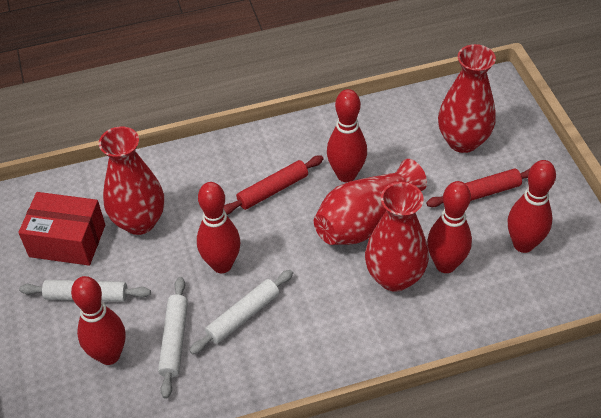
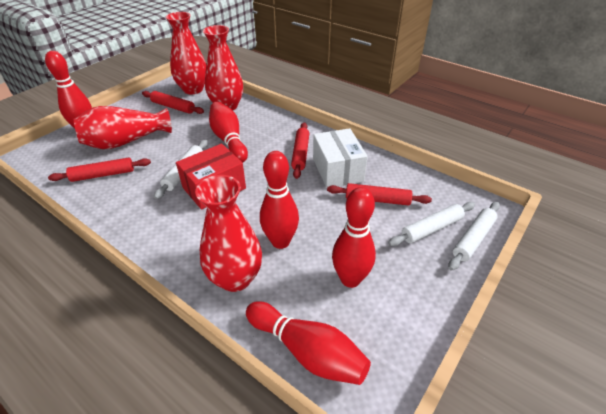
red rolling pin: [224,156,324,215] [426,168,530,207] = 2 -> [48,158,151,182] [142,91,204,114] [291,122,309,179] [327,183,432,206] = 4
white box: none = 0 -> [313,128,368,188] = 1

